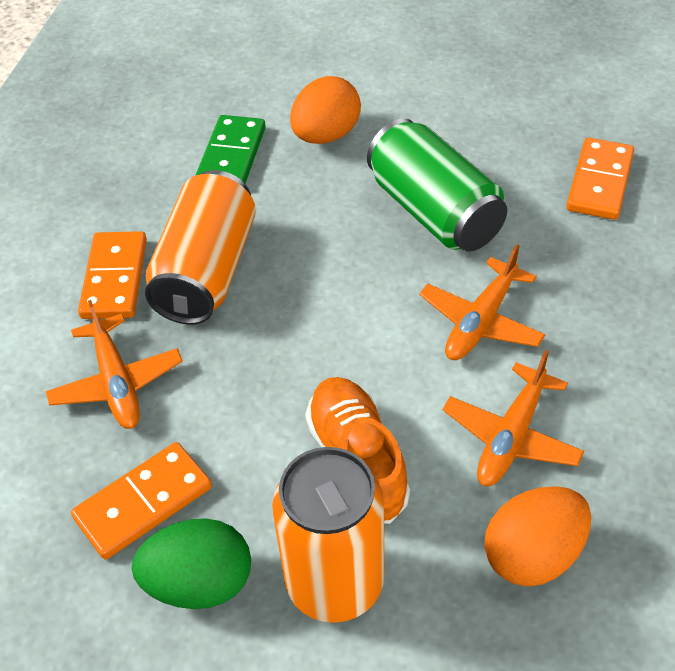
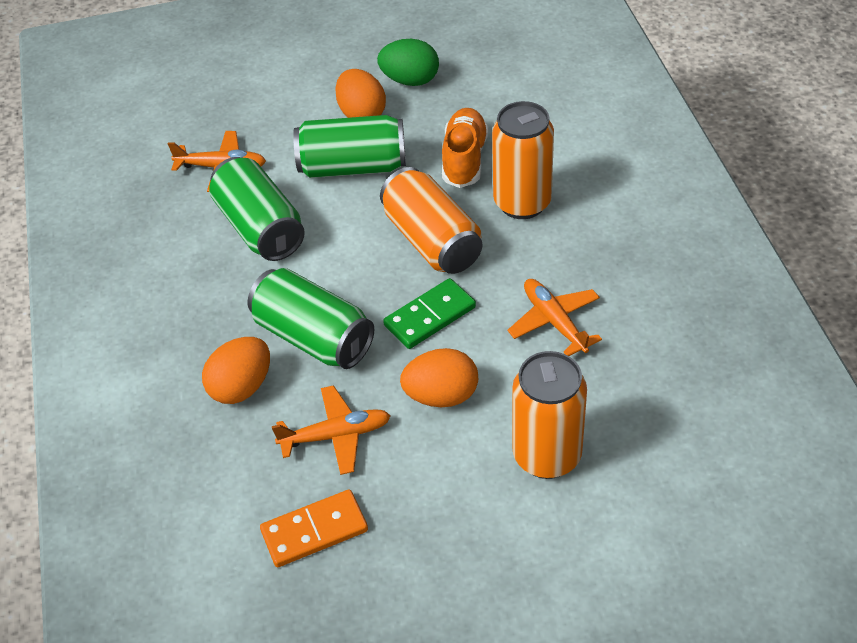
green can: [367,118,507,252] = 1 -> [209,157,305,261] [248,268,374,369] [293,115,406,178] = 3
orange can: [145,170,256,325] [272,447,384,623] = 2 -> [380,167,482,274] [492,101,554,219] [512,351,587,479] = 3
orange domino: [71,442,212,560] [78,231,147,319] [566,137,634,220] = 3 -> [260,490,368,567] = 1
orange egg: [290,76,361,144] [484,486,591,587] = 2 -> [202,337,270,404] [335,69,386,118] [400,348,478,407] = 3

